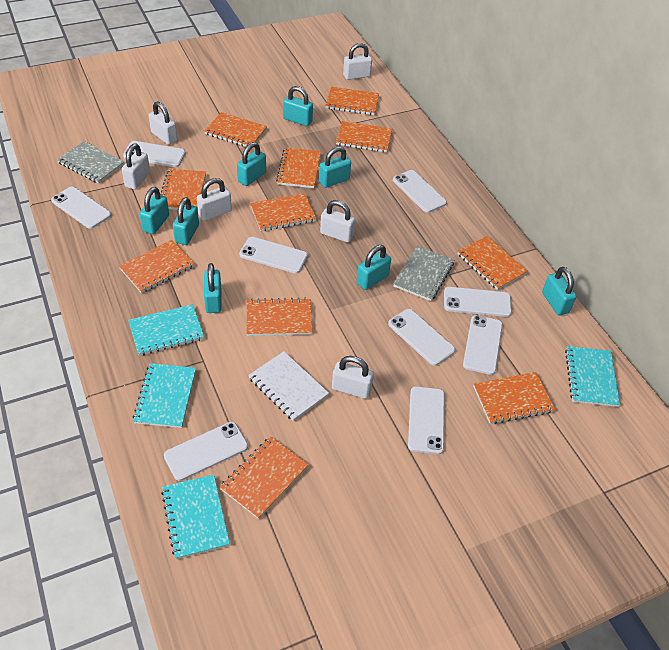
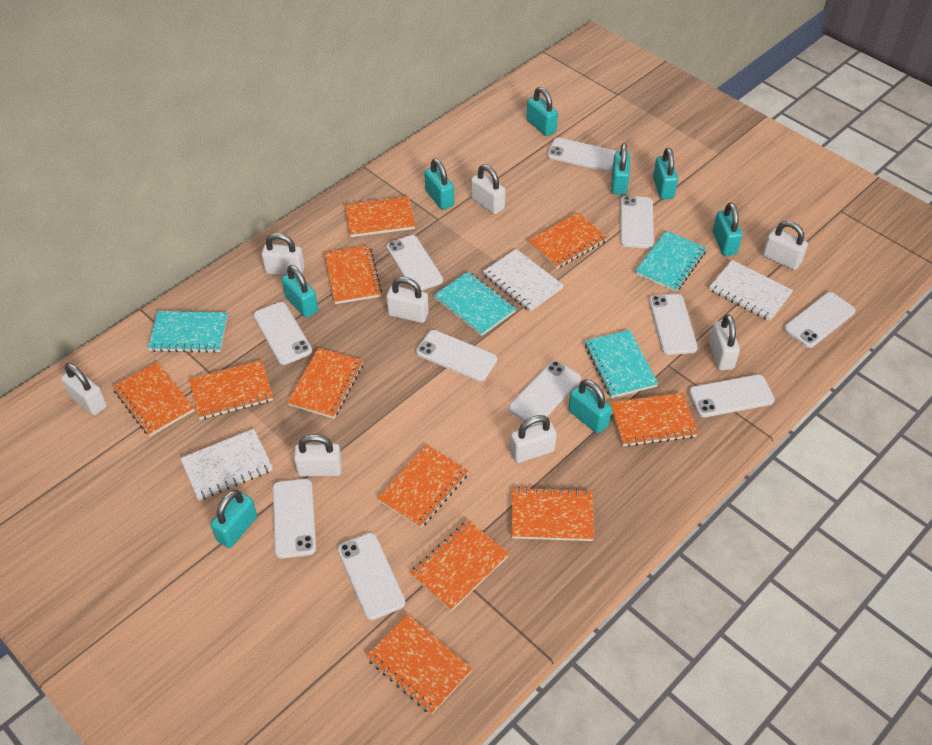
grey notebook: [57,141,124,184] [393,246,454,301] = 2 -> none = 0
white notebook: [248,351,329,421] = 1 -> [180,429,273,501] [483,249,564,312] [709,260,793,321] = 3
white padlock: [122,143,150,189] [149,101,177,145] [197,178,232,221] [320,200,355,242] [332,356,374,399] [343,43,372,80] = 6 -> [61,363,107,415] [262,233,305,275] [294,434,342,476] [386,277,429,323] [471,164,506,214] [510,415,557,463] [709,314,740,370] [763,221,808,270] = 8
white phone: [51,187,111,229] [123,141,186,167] [164,422,248,481] [239,237,308,274] [388,309,455,366] [393,170,447,213] [408,386,445,454] [444,287,512,317] [463,315,503,375] = 9 -> [253,302,312,365] [273,479,316,559] [338,533,405,620] [386,235,443,291] [416,330,497,381] [509,360,581,426] [547,138,616,172] [620,196,654,248] [649,294,698,355] [689,375,775,417] [784,292,855,348] = 11

